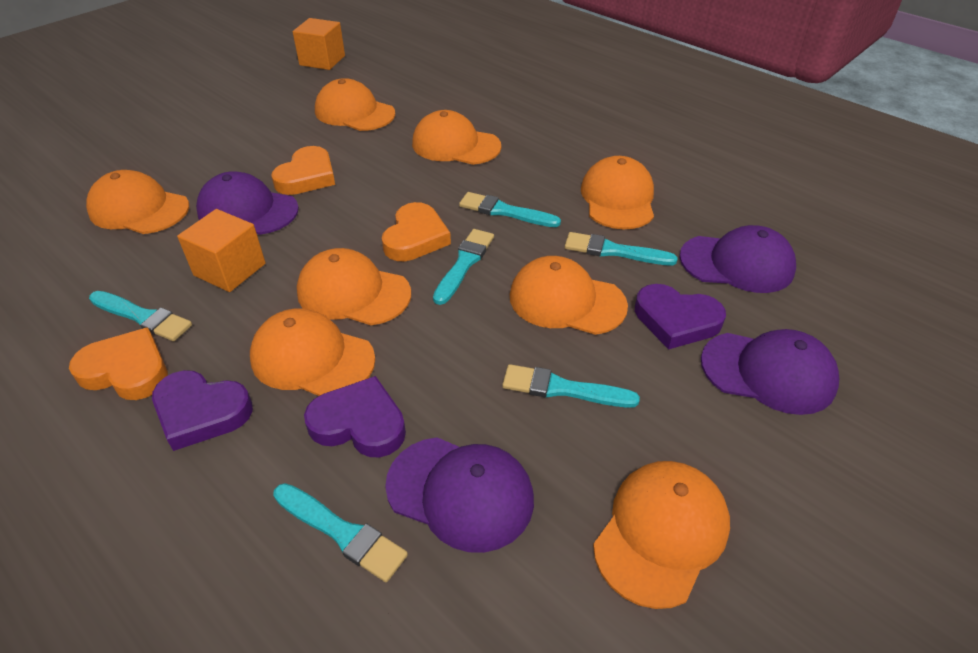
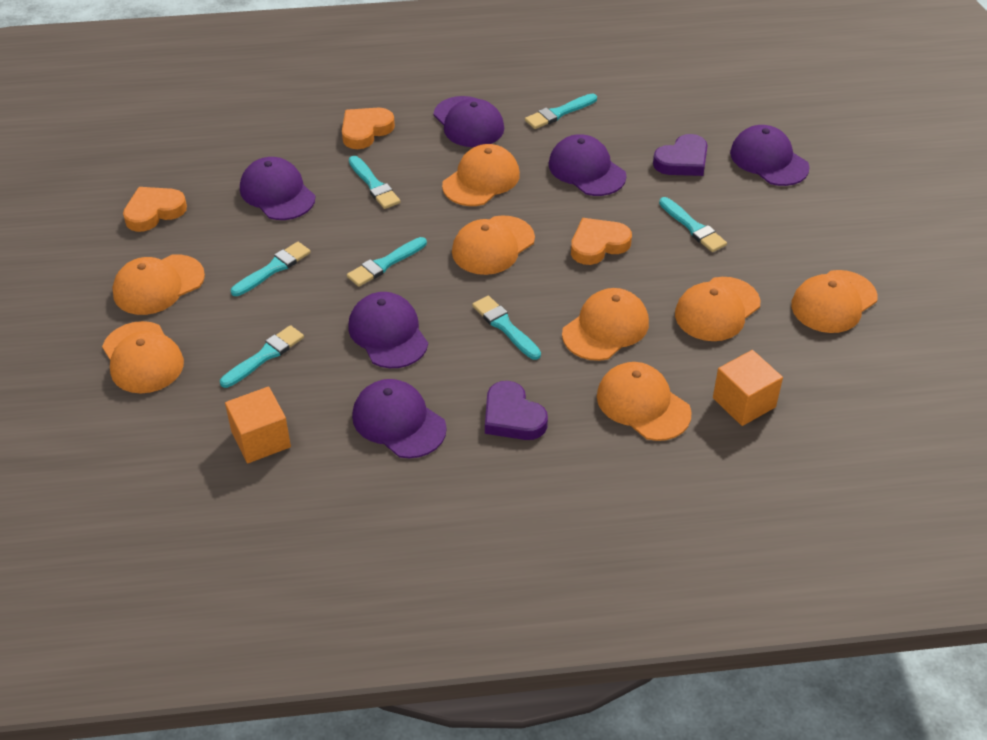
purple cap: [196,171,299,235] [385,437,534,553] [679,225,796,293] [701,329,839,415] = 4 -> [240,157,315,220] [348,292,428,368] [352,379,447,458] [434,96,504,147] [549,134,626,196] [730,125,810,186] = 6
purple heart: [152,370,253,451] [304,376,406,458] [635,284,726,349] = 3 -> [485,381,548,440] [653,134,708,176] = 2
turquoise brush: [89,291,192,341] [273,483,408,582] [433,229,494,305] [459,192,561,227] [502,364,640,408] [565,232,678,265] = 6 -> [220,325,304,388] [231,242,311,296] [347,237,427,287] [349,156,401,209] [472,296,541,360] [525,94,597,129] [659,197,727,252] = 7

